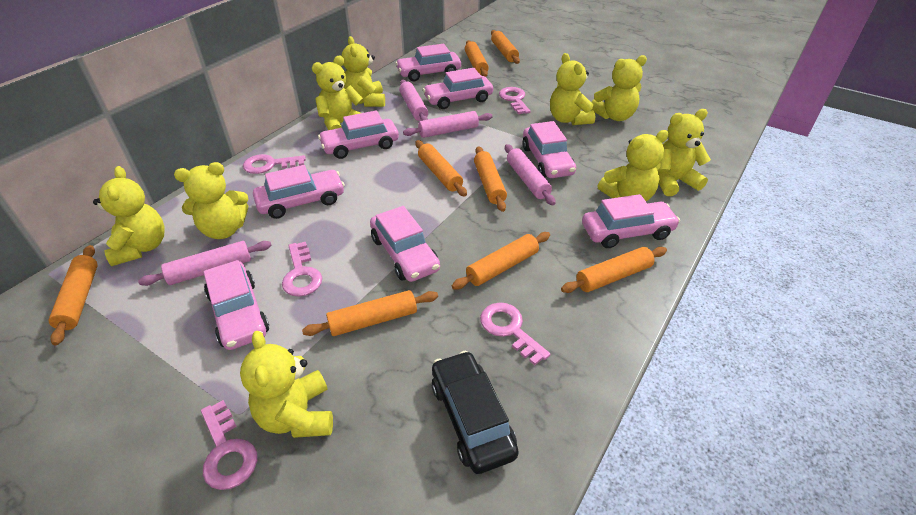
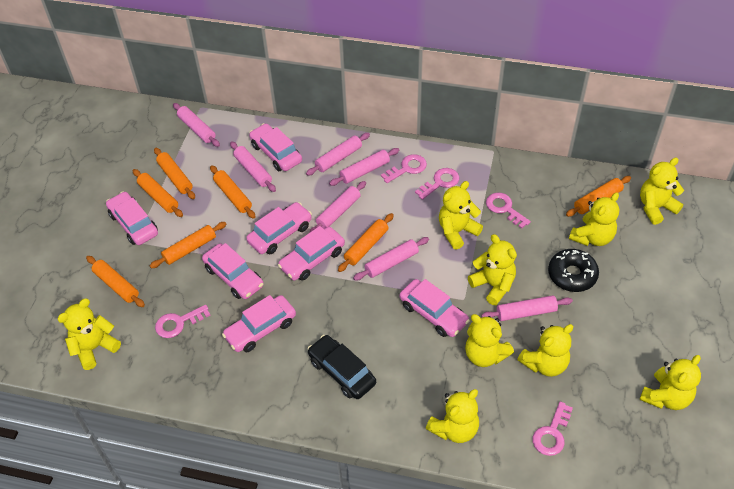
black donut: none = 0 -> [548,249,599,292] = 1
orange rolling pin: [48,245,98,345] [302,290,438,336] [415,140,467,197] [452,232,550,289] [465,40,489,77] [474,146,507,212] [491,30,520,64] [561,247,667,293] = 8 -> [86,256,145,307] [133,169,183,217] [150,222,226,268] [154,148,195,199] [210,165,255,219] [338,213,394,272] [566,176,631,217] = 7
pink car: [203,260,269,350] [253,165,345,219] [318,110,399,159] [370,206,440,282] [395,44,461,81] [423,68,493,109] [522,121,576,178] [582,194,680,248] = 8 -> [106,191,158,245] [202,243,264,299] [222,295,296,352] [246,202,312,254] [249,123,302,171] [278,226,345,281] [400,279,470,337] = 7
pink rolling pin: [138,241,272,286] [399,80,428,121] [403,111,493,138] [505,144,556,205] = 4 -> [173,103,220,147] [230,141,276,192] [306,133,370,176] [309,181,366,233] [329,148,399,186] [353,237,429,280] [481,295,573,321] = 7

